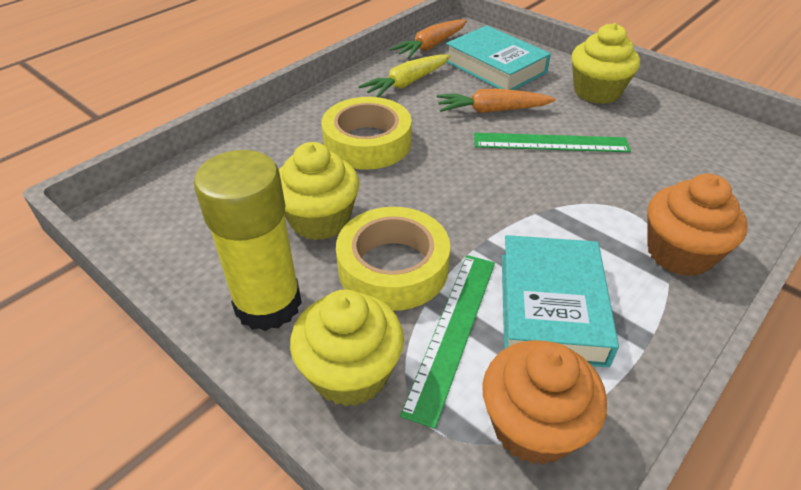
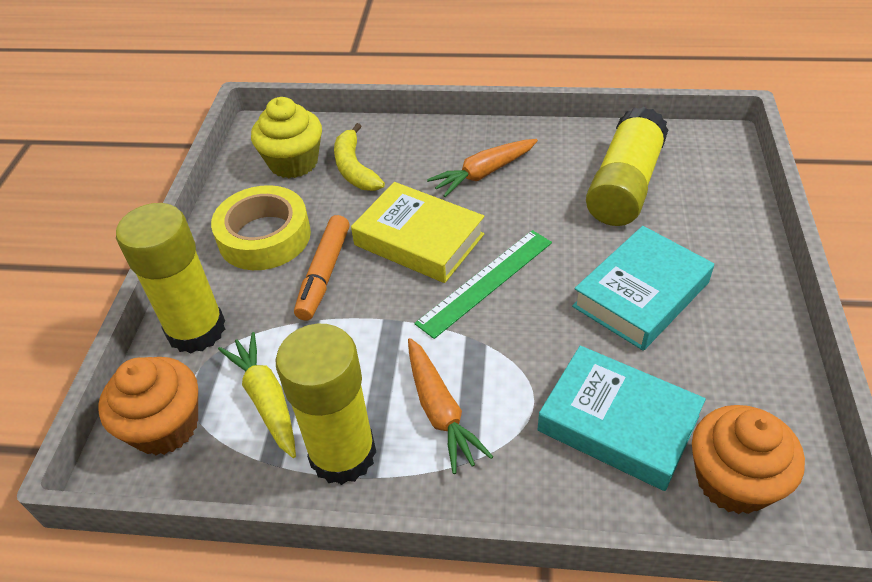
green ruler: [400,255,495,429] [474,133,631,152] = 2 -> [414,230,552,339] = 1
orange marker: none = 0 -> [294,215,350,320] = 1
yellow banana: none = 0 -> [334,123,385,191] = 1
yellow book: none = 0 -> [351,182,484,283] = 1
yellow cupcake: [279,142,359,240] [290,289,404,407] [571,23,640,104] = 3 -> [251,97,322,178] = 1
yellow glue stick: [194,150,302,331] = 1 -> [116,203,225,354] [276,324,376,485] [586,107,668,226] = 3
yellow tape: [321,97,412,170] [336,207,450,311] = 2 -> [211,185,311,270] = 1

